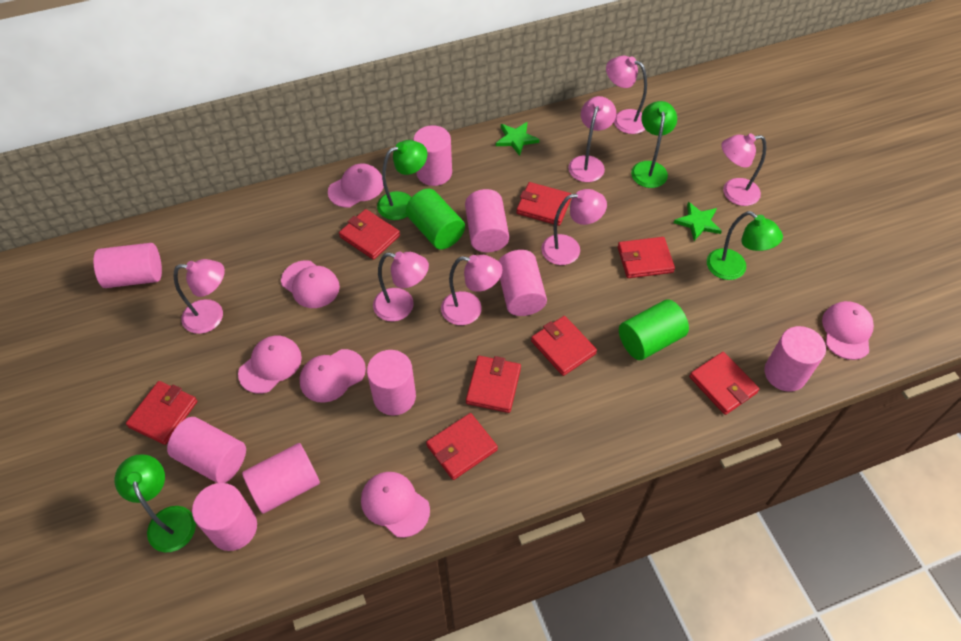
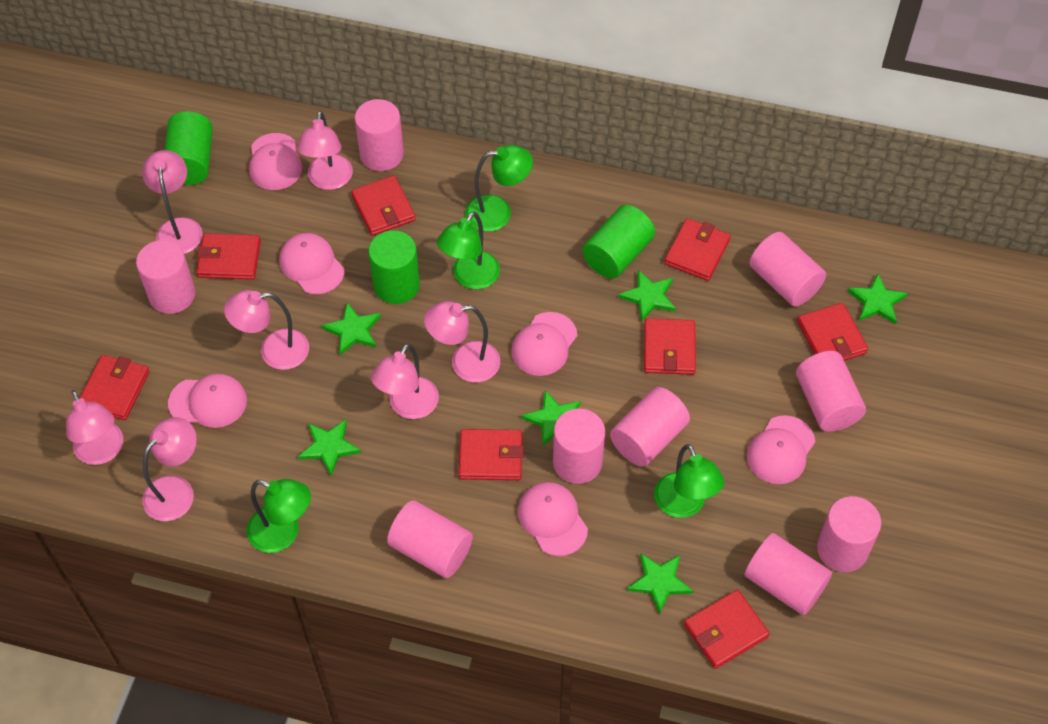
green cylinder: [406,189,465,250] [619,300,689,360] = 2 -> [165,111,213,185] [368,230,420,304] [582,205,655,279] = 3
green star: [496,122,539,156] [674,202,722,241] = 2 -> [298,420,361,476] [322,302,381,355] [522,390,581,446] [618,270,676,322] [627,553,693,614] [848,274,908,324] = 6

